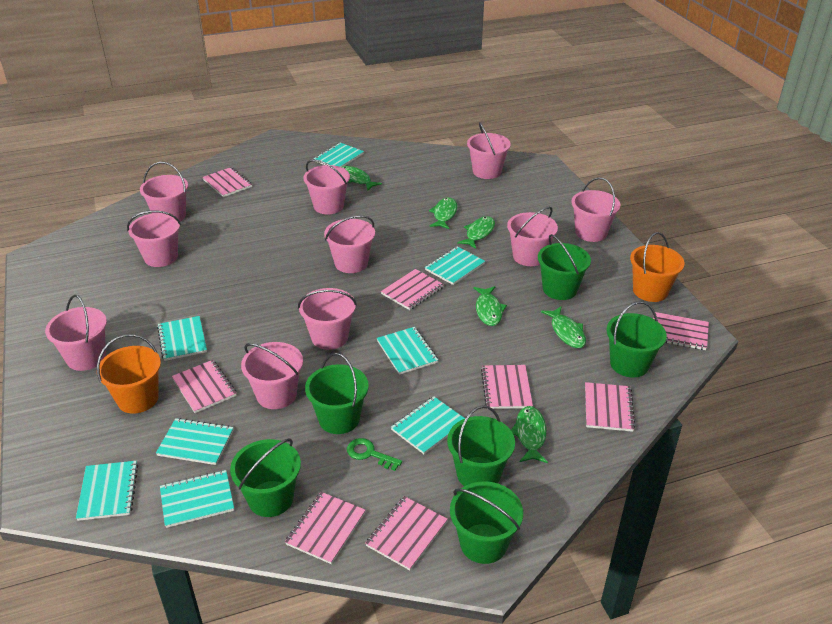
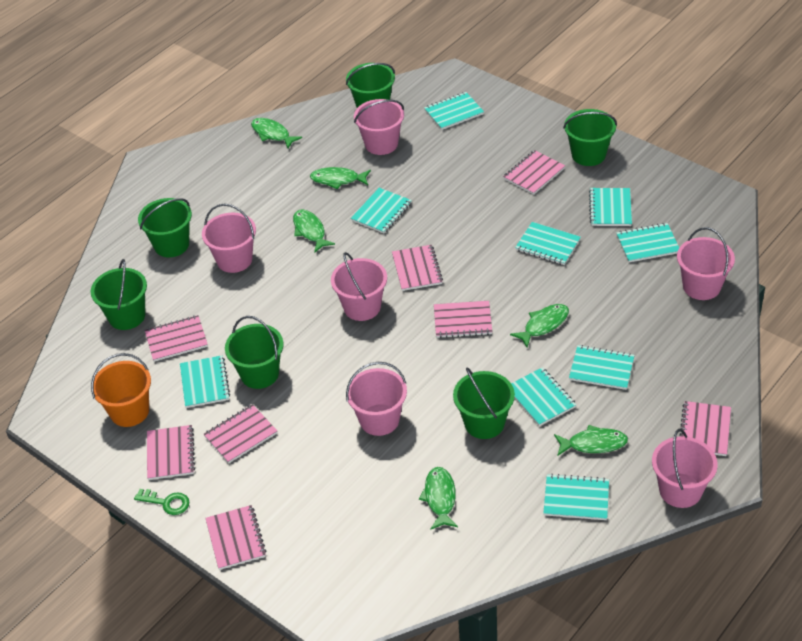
orange bucket: [97,334,161,414] [630,232,685,302] = 2 -> [91,353,151,427] = 1
pink bucket: [45,295,107,371] [127,210,181,267] [140,162,188,222] [241,342,303,409] [298,288,357,350] [303,159,350,214] [324,215,375,273] [467,122,511,179] [507,206,558,266] [571,177,621,242] = 10 -> [202,204,256,273] [331,252,387,321] [346,362,407,436] [354,99,404,155] [652,429,718,508] [677,227,735,300] = 6
turquoise notebook: [76,461,138,521] [156,418,234,465] [157,316,207,361] [160,470,234,528] [314,143,364,167] [377,327,438,375] [391,396,465,454] [425,247,485,285] = 8 -> [180,355,230,408] [351,188,412,233] [424,92,484,130] [511,367,576,426] [515,222,581,265] [543,474,609,520] [569,345,635,390] [589,188,632,226] [616,223,679,262] = 9

